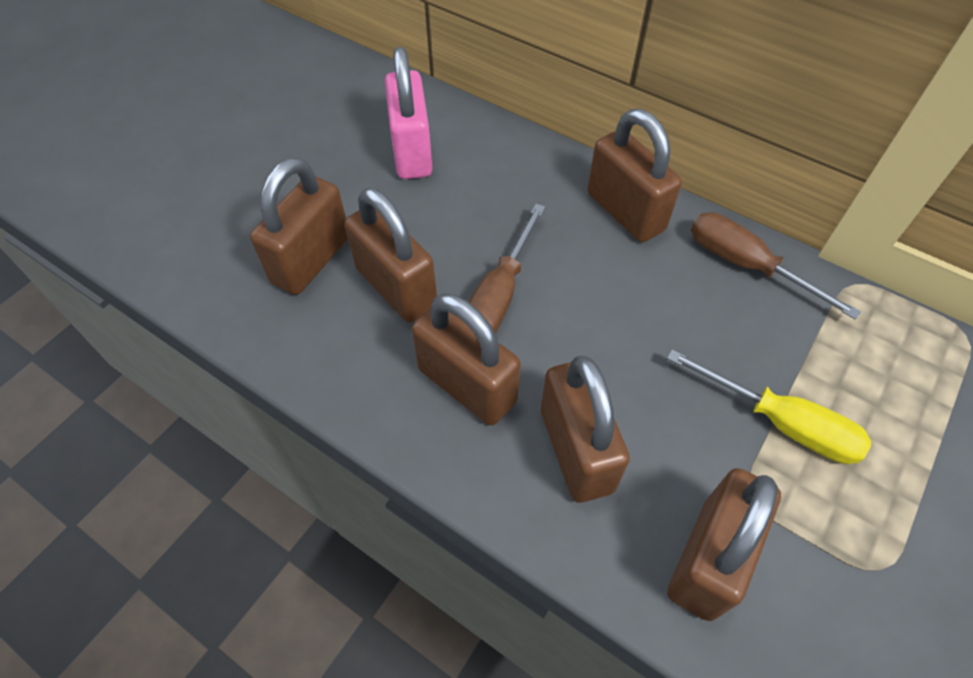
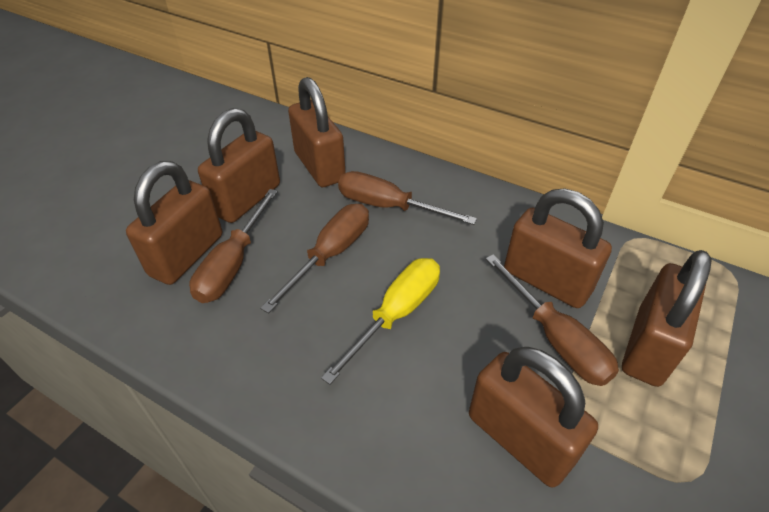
brown screwdriver: [469,204,545,334] [691,212,861,319] = 2 -> [189,189,278,303] [260,204,369,314] [338,171,477,225] [485,254,619,386] = 4
pink padlock: [385,47,433,179] = 1 -> none = 0

